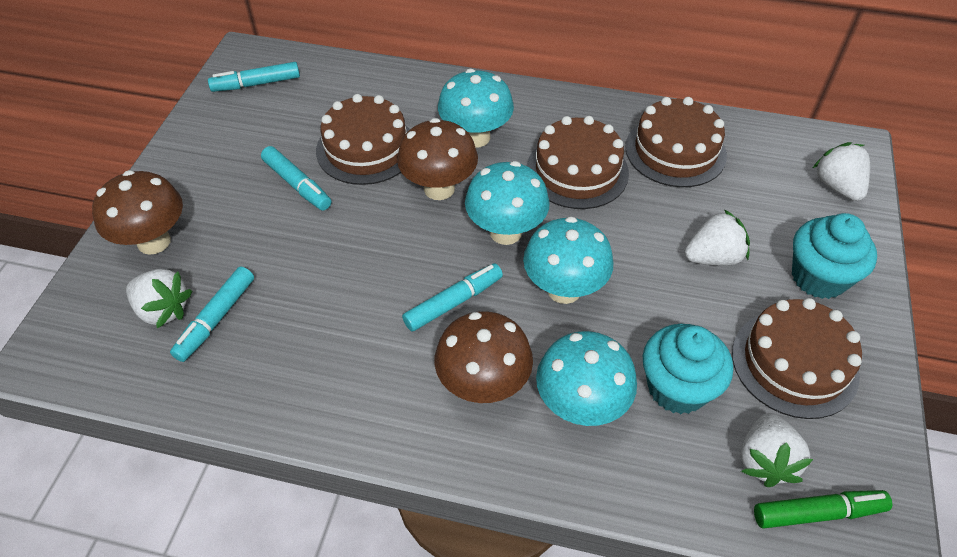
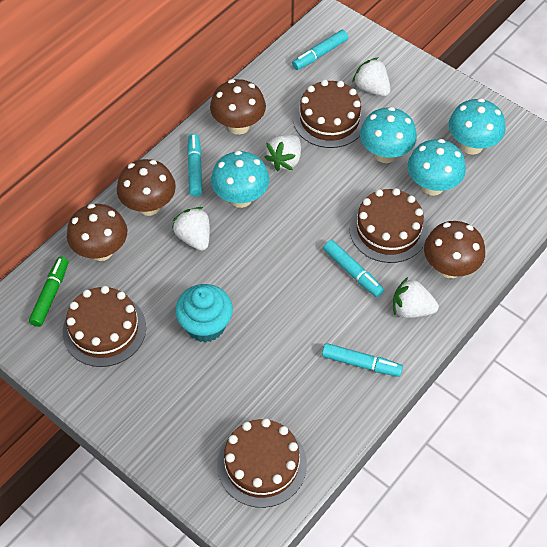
brown mushroom: [92,170,183,255] [397,118,478,200] [435,311,533,403] = 3 -> [67,204,127,261] [117,159,176,216] [210,79,266,135] [424,221,485,278] = 4
turquoise cupcake: [643,324,733,414] [792,213,877,299] = 2 -> [175,284,233,343] = 1

